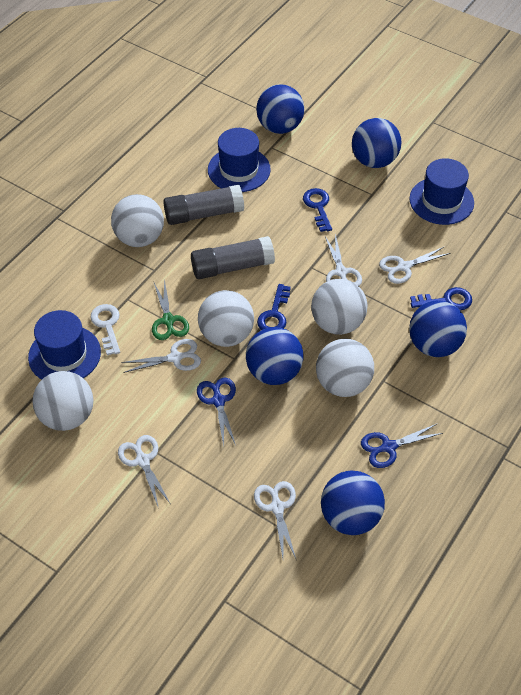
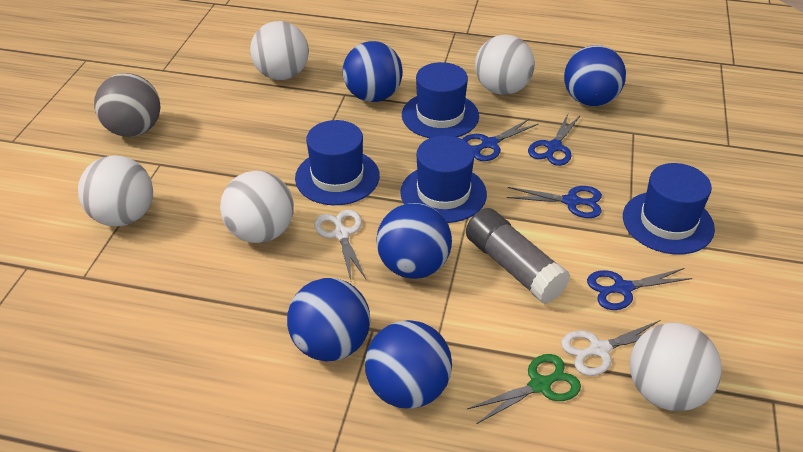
blue hat: [28,310,101,380] [208,128,271,192] [409,158,474,225] = 3 -> [295,120,380,205] [400,135,487,223] [402,62,479,138] [623,163,715,254] = 4
blue key: [257,284,291,330] [303,188,332,232] [410,287,472,310] = 3 -> none = 0
blue scissors: [197,377,236,447] [361,424,443,468] = 2 -> [462,118,538,161] [506,186,602,218] [528,112,581,166] [587,268,692,310] = 4
grey ball: none = 0 -> [94,73,161,137] = 1
grey glue stick: [163,185,244,225] [191,236,275,279] = 2 -> [466,208,570,304] = 1
white key: [90,304,120,355] = 1 -> none = 0
white scissors: [118,435,170,506] [121,339,201,373] [254,481,296,559] [325,234,362,286] [379,246,451,284] = 5 -> [314,210,366,280] [561,320,660,376] = 2

